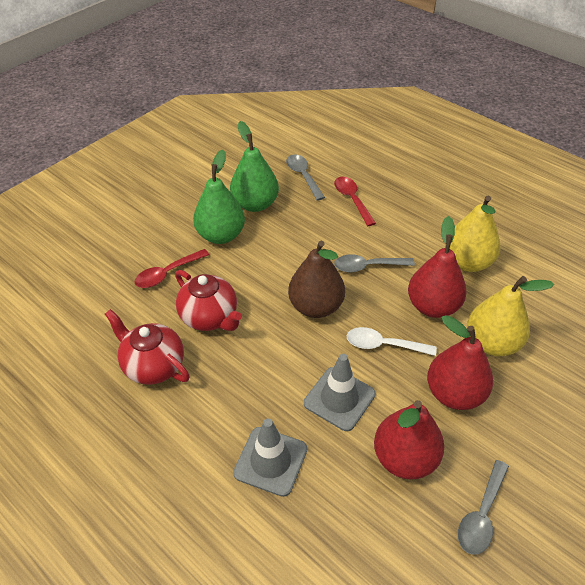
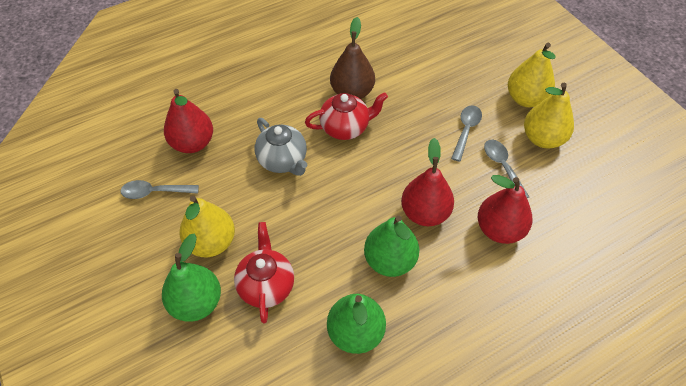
green pear: [193,150,245,244] [230,121,279,212] = 2 -> [162,233,221,322] [327,294,386,354] [364,215,419,277] = 3
grey teapot: none = 0 -> [255,118,307,176] = 1
grey traffic cone: [233,418,307,497] [304,354,375,431] = 2 -> none = 0
red spoon: [134,249,209,288] [334,177,376,226] = 2 -> none = 0
white spoon: [347,327,437,356] = 1 -> none = 0
yellow pear: [445,196,501,272] [467,276,554,356] = 2 -> [179,196,235,257] [508,43,555,107] [524,83,574,148] = 3

